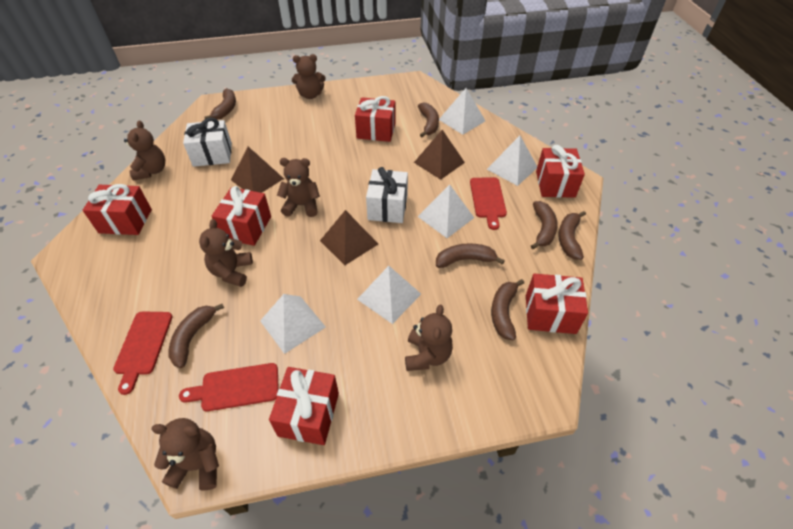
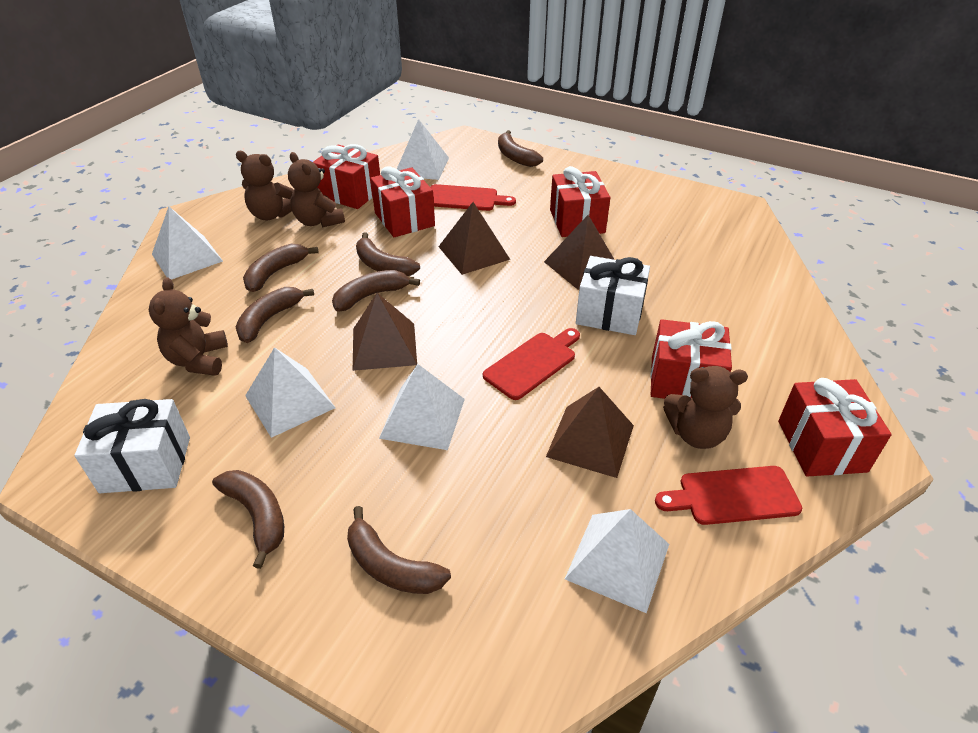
brown pyramid: [231,147,284,193] [320,210,378,265] [414,130,465,180] = 3 -> [353,293,417,371] [438,202,510,275] [544,215,615,290] [546,387,634,478] = 4
brown teddy bear: [124,120,165,181] [151,418,219,490] [199,219,253,287] [277,158,320,217] [292,54,326,99] [405,305,453,371] = 6 -> [149,277,228,376] [236,151,294,220] [288,152,345,228] [663,366,748,449] = 4
red gift: [83,184,152,235] [212,186,271,246] [269,367,339,445] [355,96,395,142] [526,274,588,334] [536,145,585,198] = 6 -> [313,144,380,209] [370,166,435,237] [550,166,610,237] [650,319,732,399] [778,378,892,477] = 5

